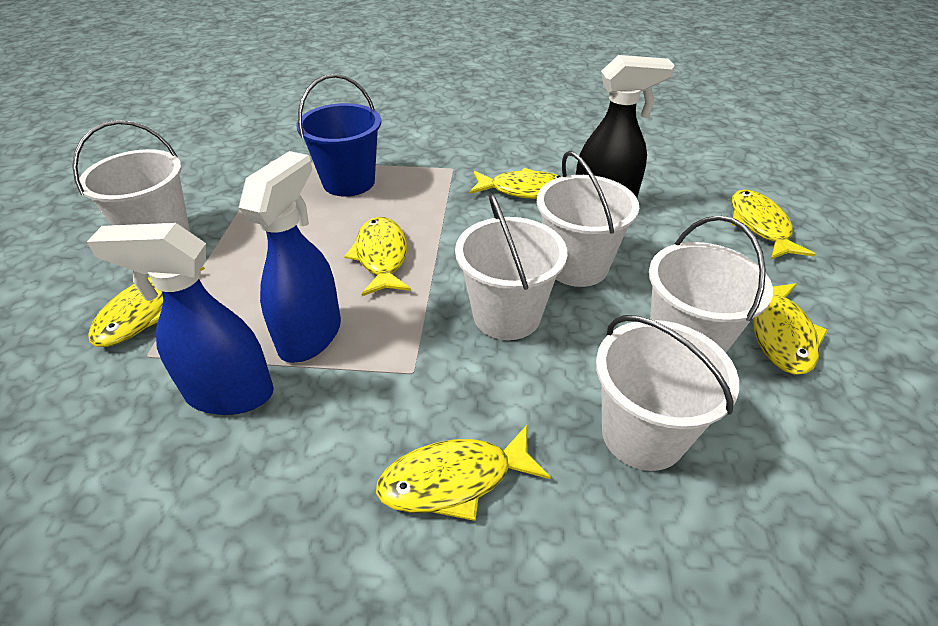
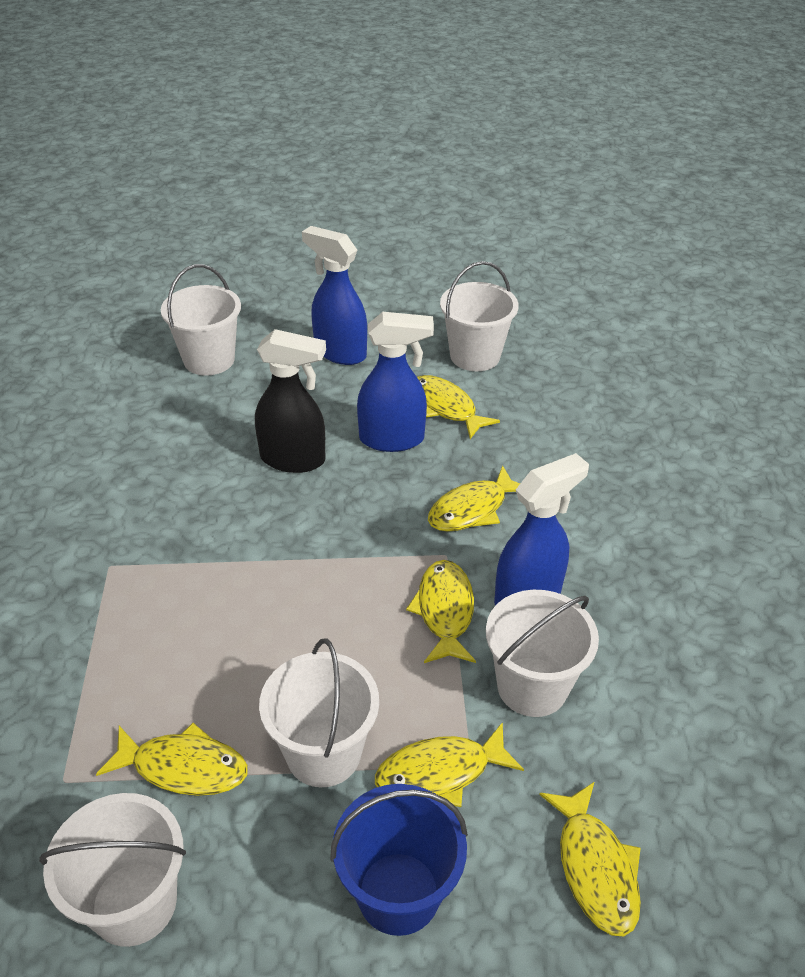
blue spray bottle: [87,223,274,415] [239,151,341,363] = 2 -> [302,226,367,365] [357,312,434,452] [494,453,589,606] = 3

